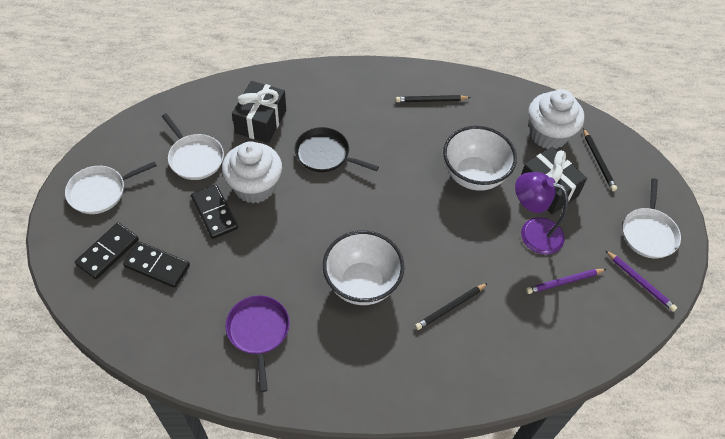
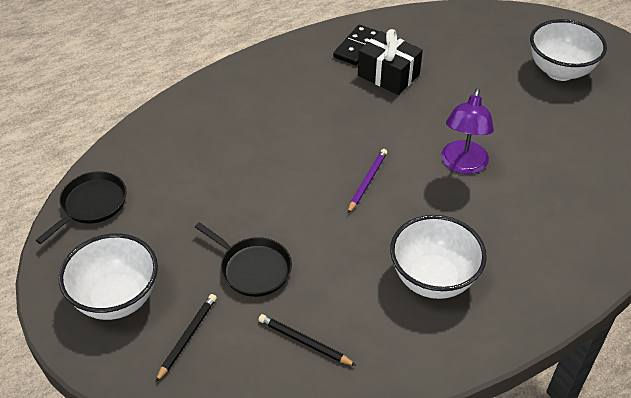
black domino: [75,223,139,279] [123,242,190,288] [191,185,238,239] = 3 -> [333,25,380,65] = 1
black gift: [232,81,286,143] [521,147,587,215] = 2 -> [358,29,423,95] = 1
black pan: [295,127,379,172] = 1 -> [35,171,127,244] [195,222,292,297] = 2
black pencil: [396,95,471,102] [415,283,488,330] [583,128,617,191] = 3 -> [155,294,217,383] [259,314,357,366] = 2
purple pan: [226,295,290,392] = 1 -> none = 0
purple pencil: [526,269,606,294] [605,250,677,312] = 2 -> [347,149,387,214] = 1
white bowl: [323,230,404,305] [443,126,517,191] = 2 -> [59,233,158,320] [390,215,487,299] [530,19,607,81] = 3
white cupcake: [222,141,282,203] [528,89,584,149] = 2 -> none = 0
white pan: [65,161,157,214] [162,113,224,180] [623,178,681,258] = 3 -> none = 0

